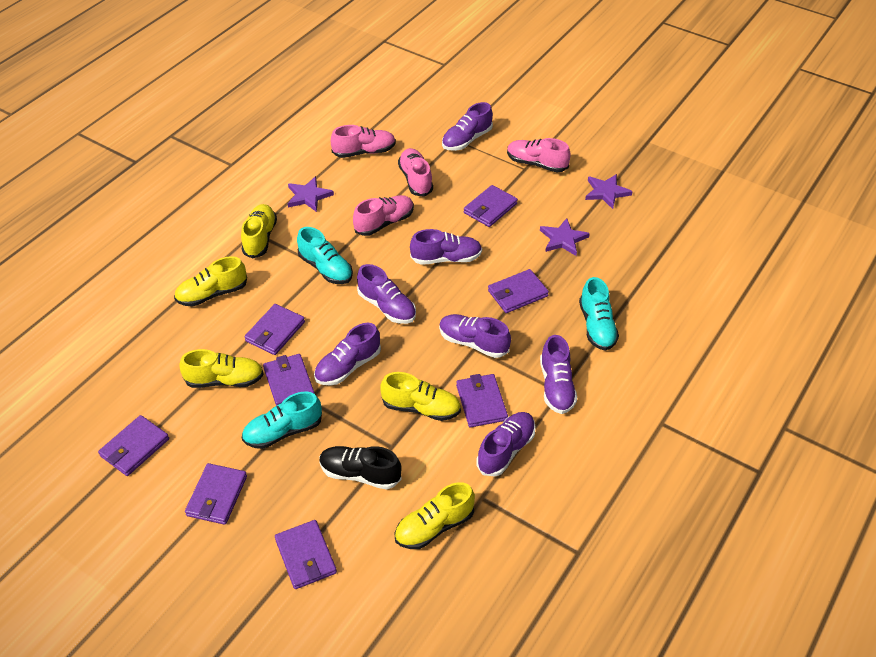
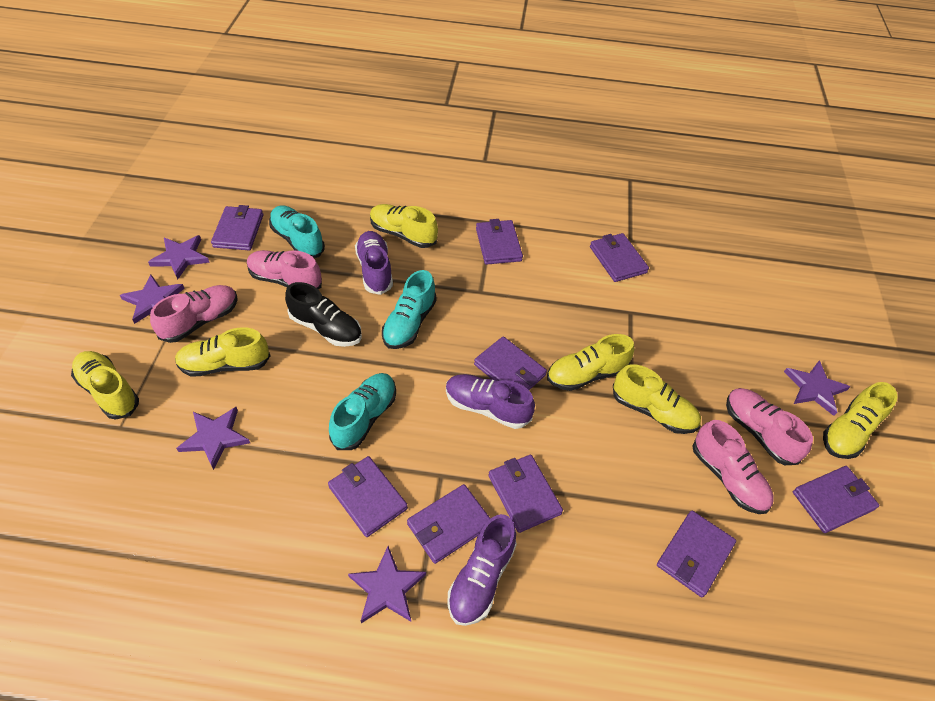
purple shoe: [314,323,381,386] [357,264,416,324] [410,229,482,265] [439,314,511,358] [442,102,493,151] [477,412,536,477] [540,335,577,414] = 7 -> [355,231,393,295] [446,374,535,429] [448,514,517,626] = 3
purple star: [288,176,334,212] [540,218,590,256] [585,174,633,209] = 3 -> [120,274,185,324] [148,235,210,280] [176,407,250,470] [348,546,426,623] [784,360,851,416] = 5
purple wallet: [98,415,169,476] [185,463,247,525] [244,304,305,355] [263,354,314,406] [275,520,337,589] [456,374,508,427] [464,185,518,227] [488,269,549,313] = 8 -> [211,205,263,250] [328,456,408,537] [407,484,491,564] [474,336,547,390] [476,219,523,265] [488,455,563,533] [590,233,649,282] [657,511,736,597] [793,466,880,533] = 9
yellow shoe: [174,256,247,307] [179,349,264,388] [241,204,277,259] [380,372,461,421] [394,482,475,549] = 5 -> [71,351,139,419] [175,327,270,377] [370,204,438,248] [547,334,634,391] [613,364,701,434] [823,382,897,459] = 6

